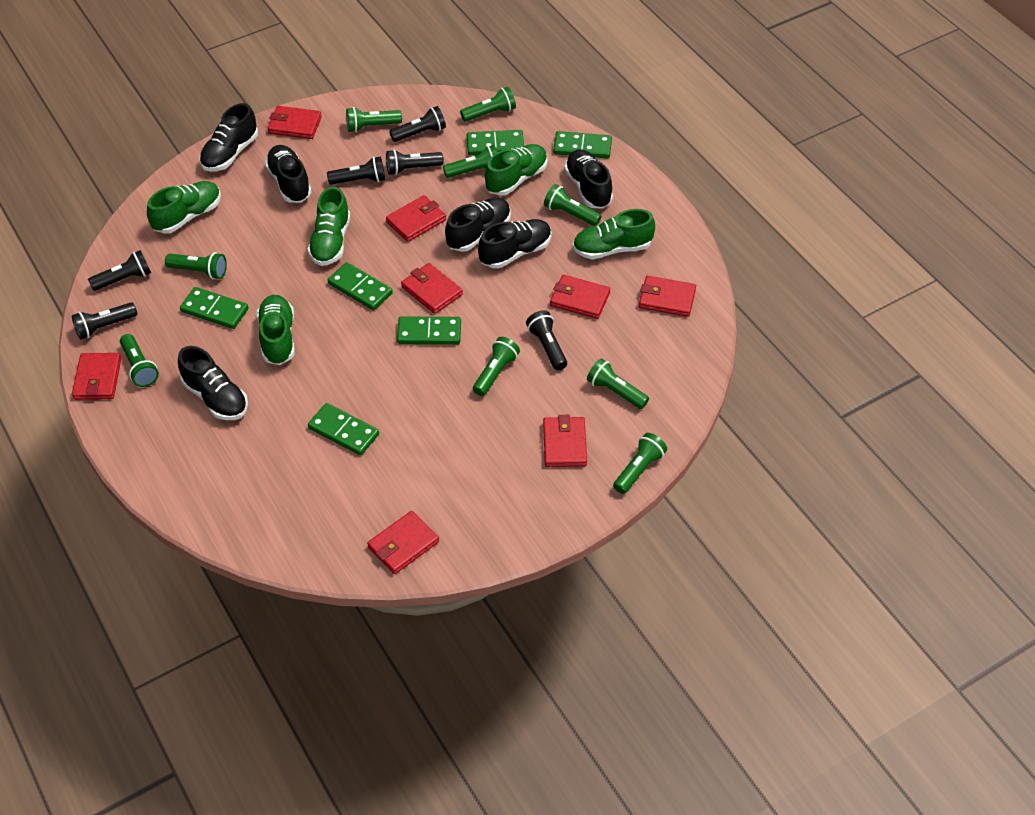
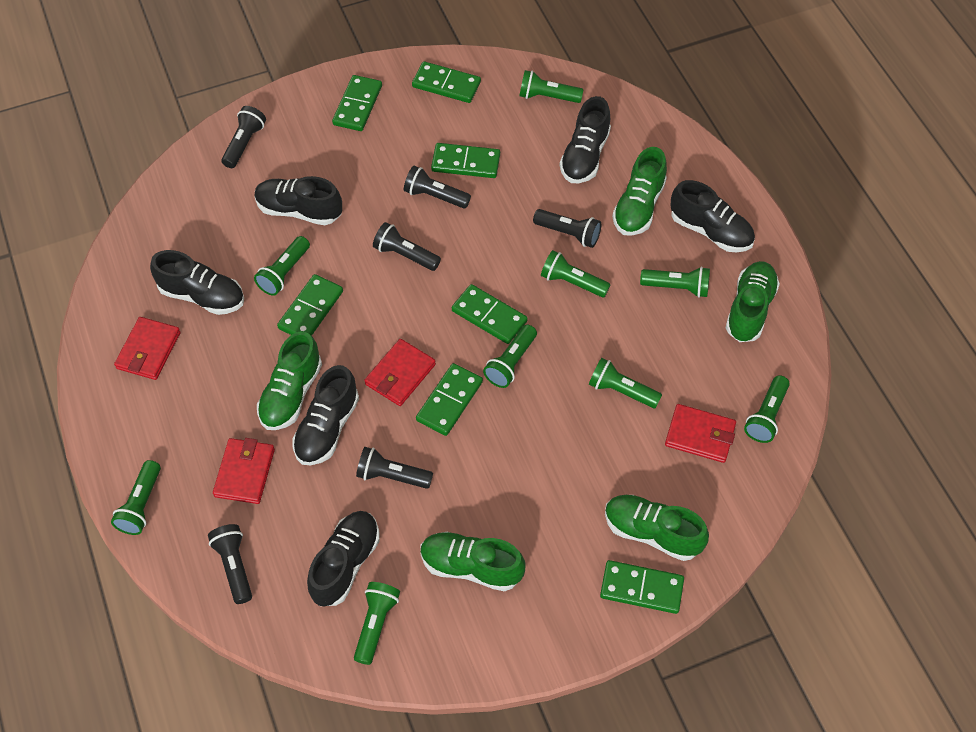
green domino: [180,287,249,329] [308,403,379,455] [328,262,393,310] [397,317,461,344] [467,130,524,155] [553,131,612,159] = 6 -> [277,274,343,336] [332,75,382,131] [412,61,481,103] [416,363,483,436] [431,143,500,178] [452,284,528,344] [600,560,684,614] = 7
red wallet: [72,353,121,400] [267,106,322,139] [367,511,439,574] [386,195,446,242] [401,263,463,314] [543,415,587,467] [550,275,610,319] [639,276,696,317] = 8 -> [114,317,181,380] [213,438,275,504] [364,339,436,406] [665,404,736,463] = 4

